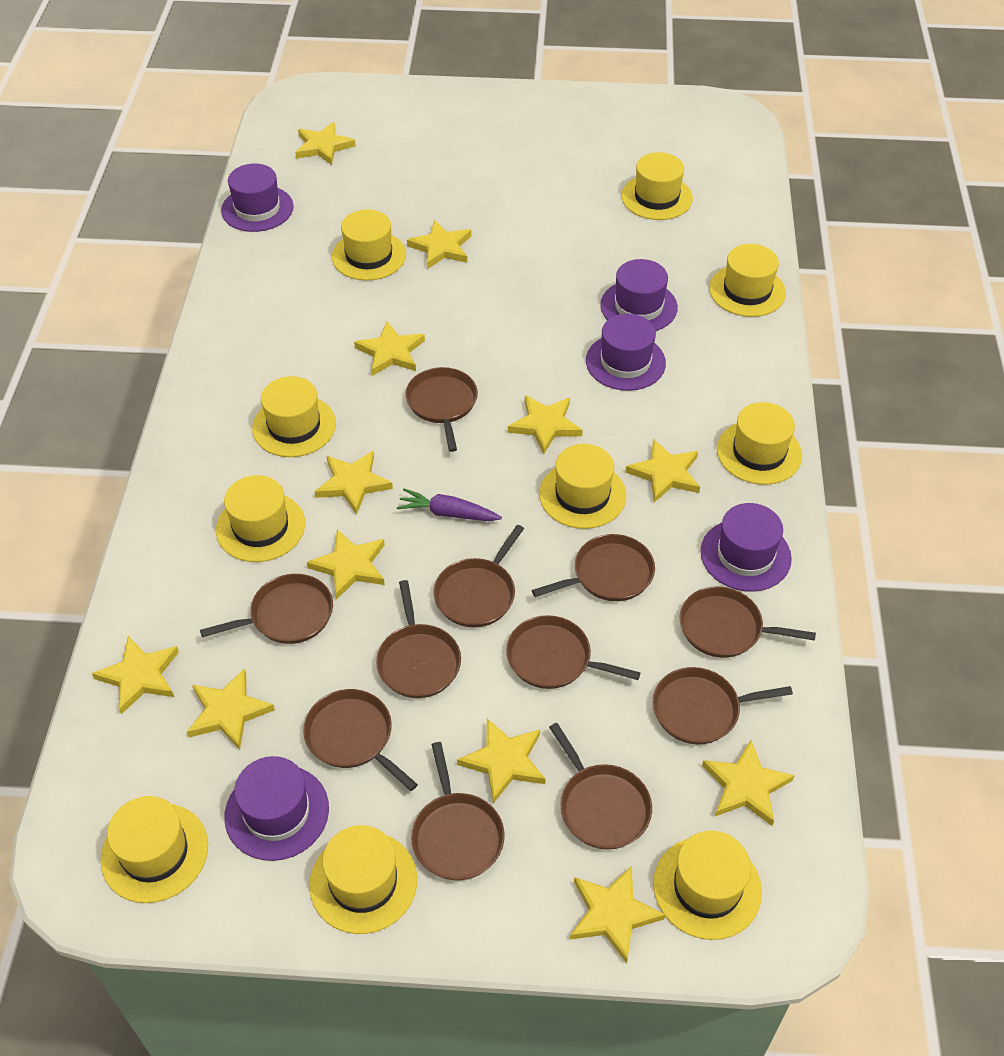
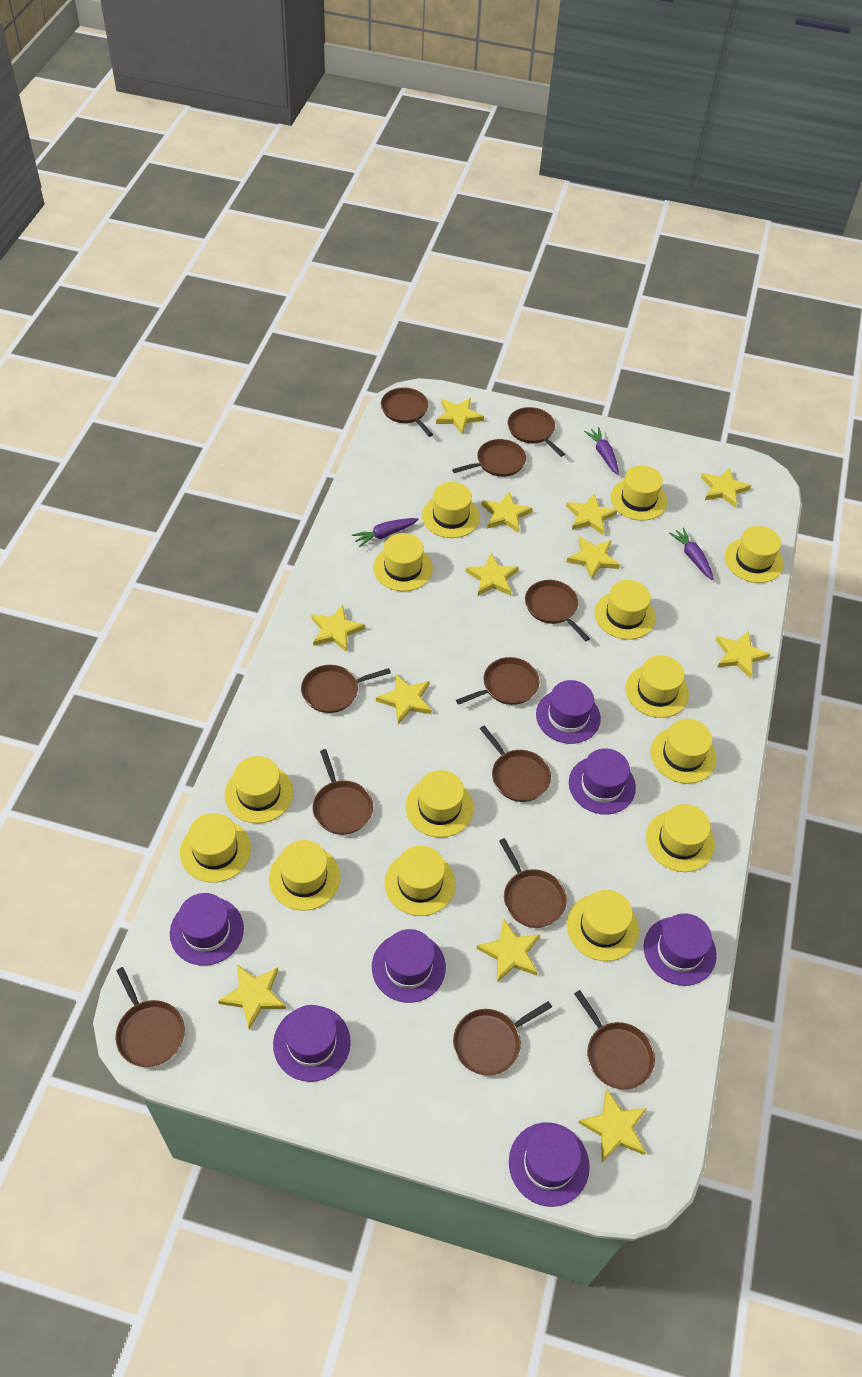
brown pan: [200,574,333,644] [303,689,418,791] [376,580,461,698] [405,367,478,452] [411,742,504,880] [433,525,524,628] [506,615,640,689] [532,534,655,601] [549,723,652,850] [653,667,793,744] [679,587,816,658] = 11 -> [115,967,185,1067] [301,665,391,713] [313,749,373,835] [381,388,433,437] [452,439,526,477] [453,1001,552,1076] [456,657,539,705] [480,725,551,802] [499,838,567,928] [508,407,565,457] [525,580,590,641] [574,990,655,1090] = 12
purple carrot: [396,488,502,521] = 1 -> [352,518,419,547] [584,427,619,475] [669,528,714,580] = 3
purple hat: [221,164,294,232] [224,756,329,861] [586,313,666,391] [600,259,678,331] [700,503,792,592] = 5 -> [170,893,244,966] [273,1005,351,1082] [372,929,446,1003] [509,1122,590,1207] [536,680,601,744] [569,748,636,814] [644,913,717,986] = 7
yellow hat: [100,796,208,903] [216,475,305,562] [252,376,336,457] [309,825,417,934] [332,209,406,281] [539,444,626,529] [621,152,693,220] [653,831,762,940] [709,244,786,317] [717,402,802,485] = 10 -> [180,813,251,883] [225,756,293,823] [269,840,341,911] [373,533,433,591] [384,846,456,916] [406,770,474,838] [422,482,480,538] [567,890,639,961] [595,580,656,640] [610,465,667,521] [625,655,689,718] [646,804,715,872] [651,719,716,784] [725,526,784,583] = 14

